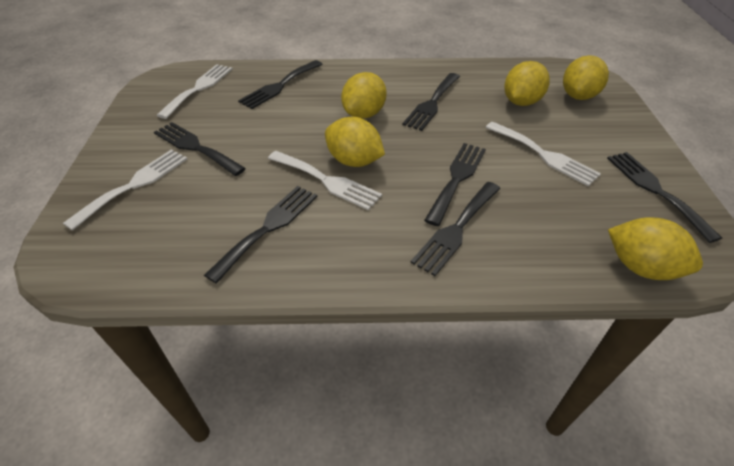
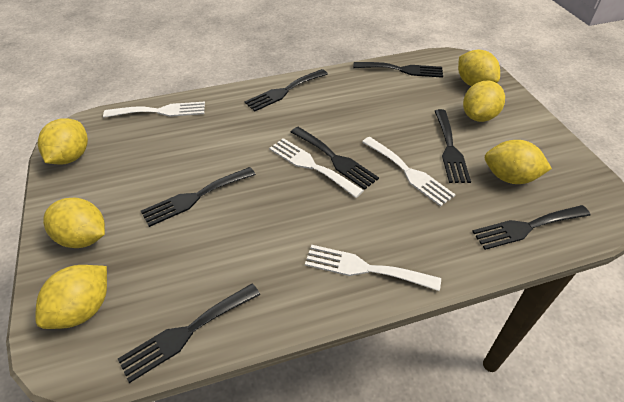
yellow lemon: [325,117,385,167] [341,72,387,119] [504,61,550,106] [563,55,609,100] [608,217,703,280] = 5 -> [35,265,107,329] [38,118,88,165] [43,198,105,248] [458,50,500,86] [463,81,505,122] [485,140,552,184] = 6

